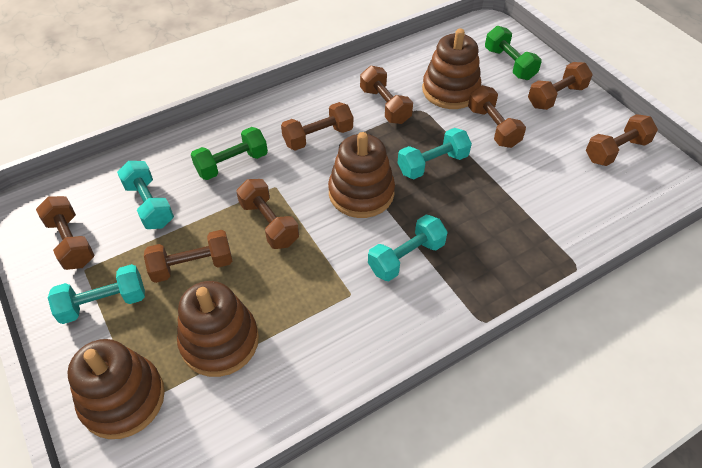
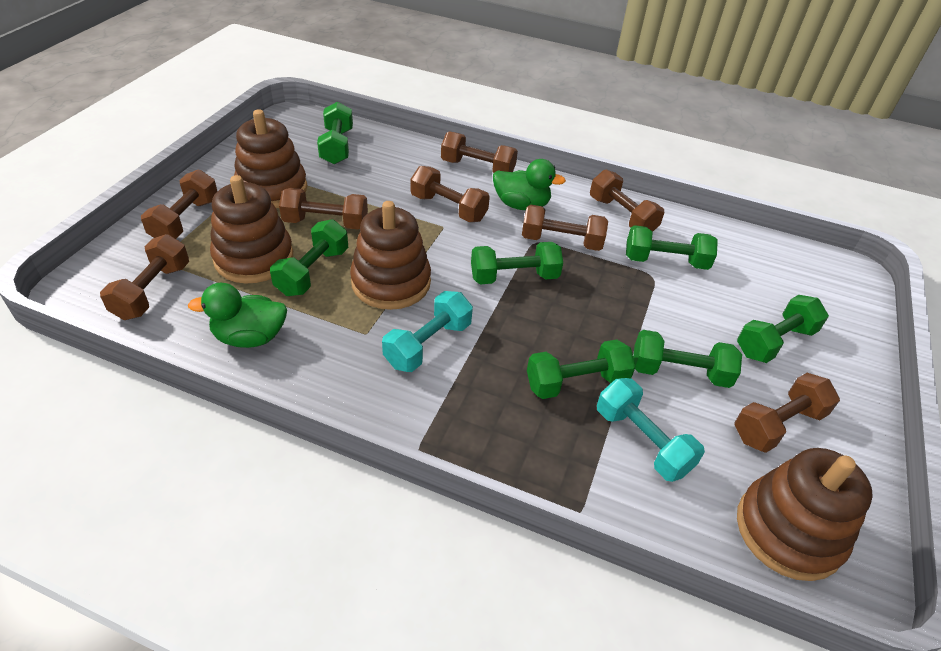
green duck: none = 0 -> [188,283,287,348] [493,159,566,210] = 2
green dumbbell: [191,127,268,180] [485,26,542,80] = 2 -> [270,219,348,296] [317,102,353,164] [471,242,563,284] [527,339,636,399] [626,225,718,270] [633,330,742,388] [737,295,829,363] = 7
turquoise dumbbell: [48,264,145,324] [117,161,174,229] [368,215,448,281] [398,128,472,179] = 4 -> [382,291,473,372] [597,378,705,482] = 2

